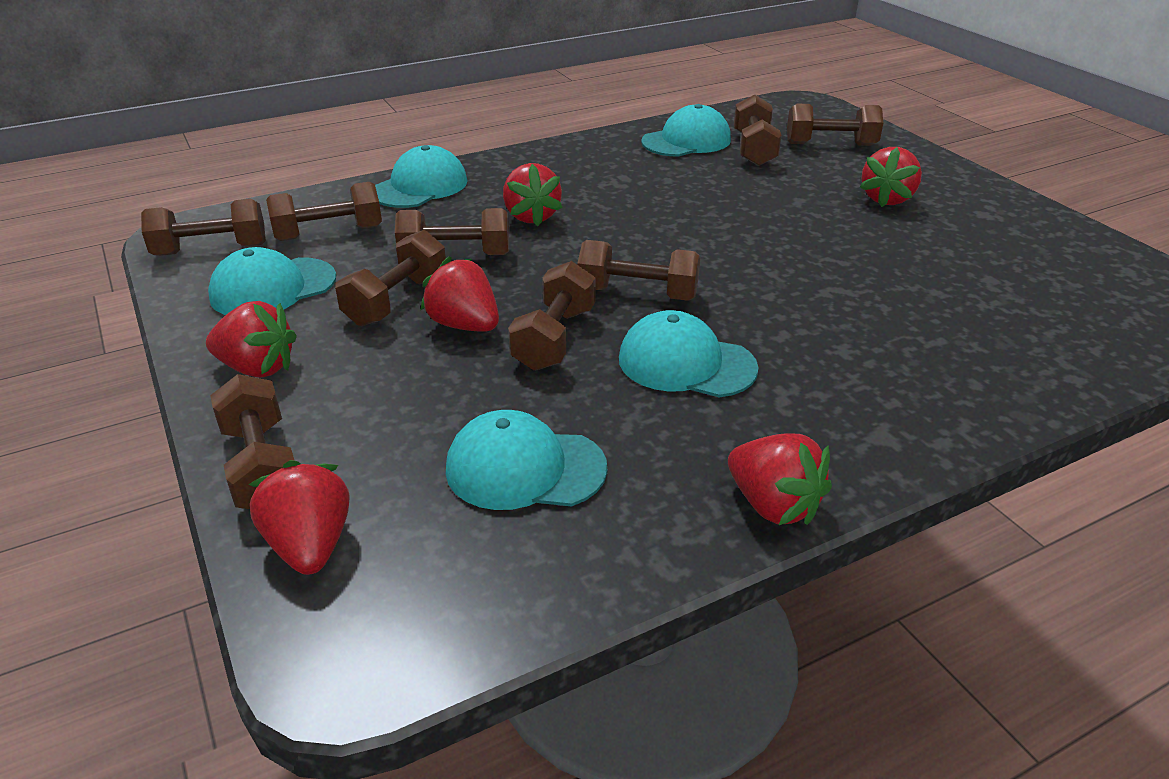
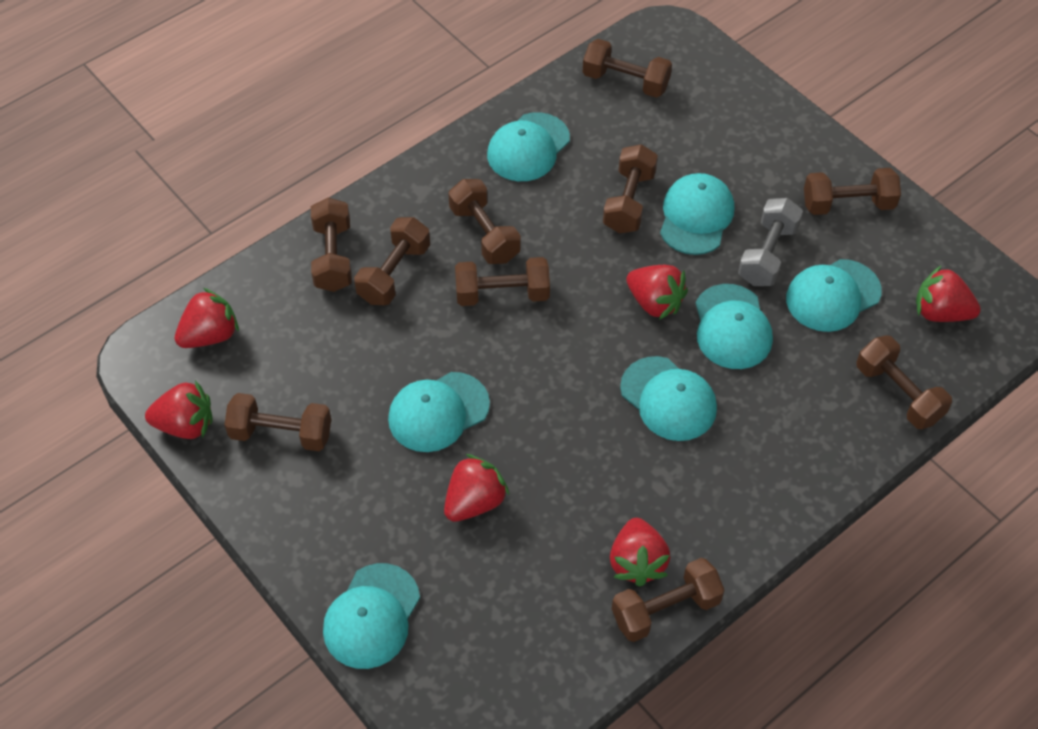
brown dumbbell: [141,199,266,256] [210,374,295,509] [266,182,382,241] [335,230,446,326] [395,208,509,255] [508,261,596,371] [577,240,701,301] [734,95,782,166] [787,104,883,146] = 9 -> [224,393,331,451] [311,198,352,292] [354,217,430,305] [448,179,521,264] [455,257,550,306] [583,39,672,98] [603,144,658,234] [612,558,724,642] [804,168,901,215] [857,335,952,429] = 10
grey dumbbell: none = 0 -> [738,198,803,286] = 1
turquoise cap: [208,247,336,315] [375,145,467,208] [446,410,607,510] [619,310,759,397] [641,104,731,157] = 5 -> [323,563,420,669] [388,372,490,452] [487,112,570,181] [620,356,717,441] [660,173,734,255] [696,284,773,369] [786,259,881,332] = 7

